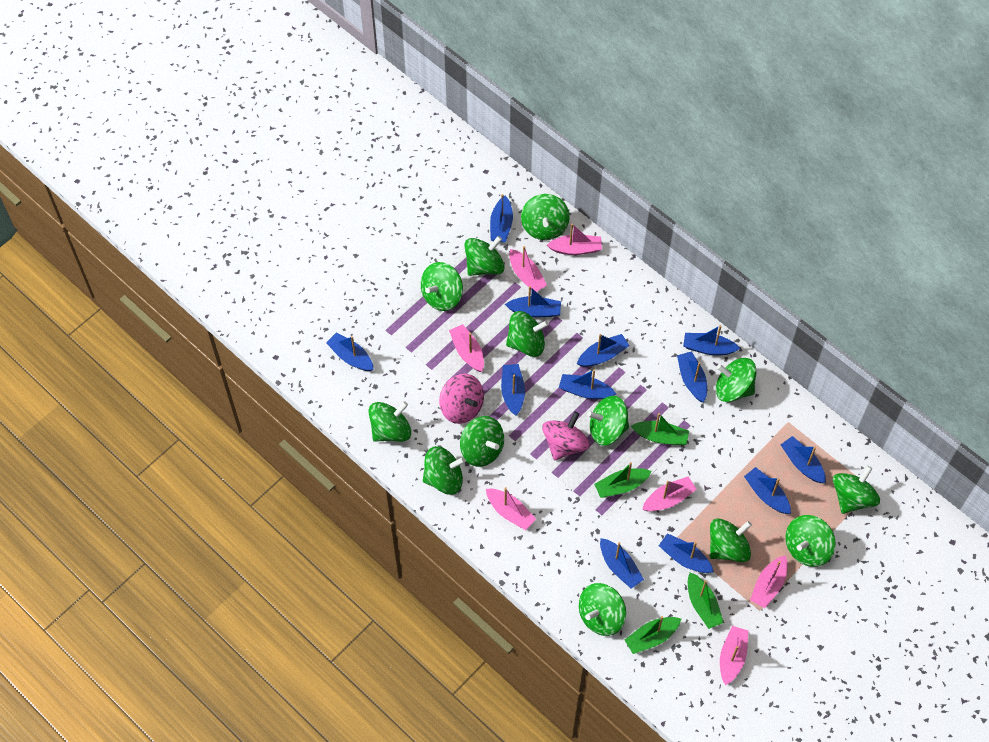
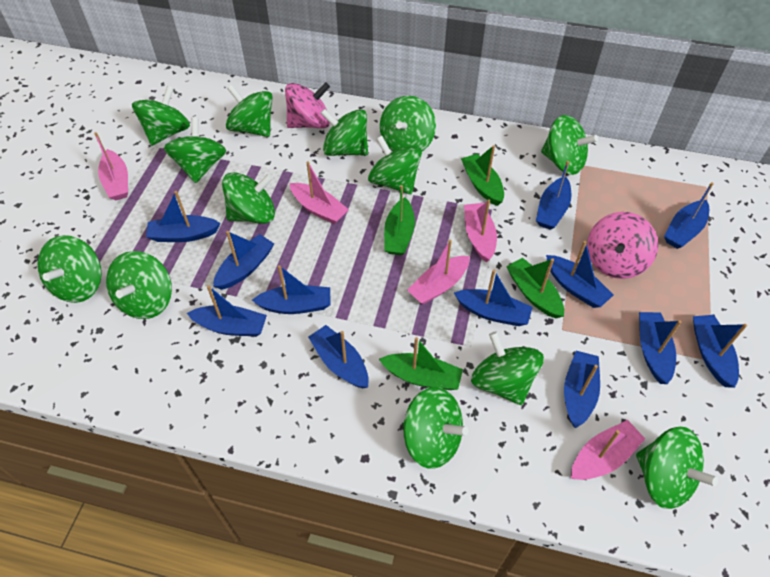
pink boat: [449,324,484,372] [486,487,536,530] [509,246,547,292] [547,223,602,255] [642,477,697,511] [720,626,749,685] [750,555,788,608] = 7 -> [94,132,128,200] [290,161,349,224] [407,239,470,305] [464,200,497,262] [571,420,645,480] = 5

